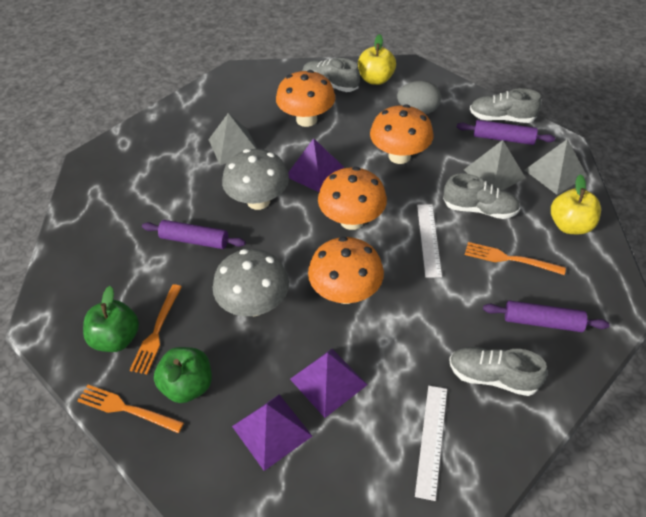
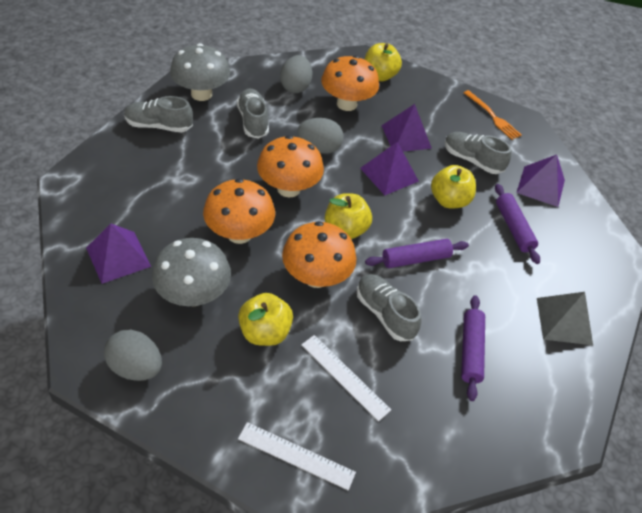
green apple: [83,286,139,352] [154,347,212,403] = 2 -> none = 0
grey egg: [397,81,441,114] = 1 -> [104,330,162,381] [280,55,312,93] [298,118,344,154] = 3
grey pyramid: [208,113,257,165] [464,140,525,190] [525,139,587,195] = 3 -> [537,292,593,345] = 1
orange fork: [77,385,184,433] [130,284,182,374] [465,242,566,275] = 3 -> [464,90,522,140] = 1
purple pyramid: [232,394,312,471] [288,138,345,192] [290,349,367,418] = 3 -> [86,223,151,284] [360,142,419,195] [381,104,432,152] [516,155,565,207] = 4
yellow apple: [358,34,396,85] [551,174,601,234] = 2 -> [238,293,293,346] [325,193,372,239] [364,43,402,81] [431,165,476,208] = 4

